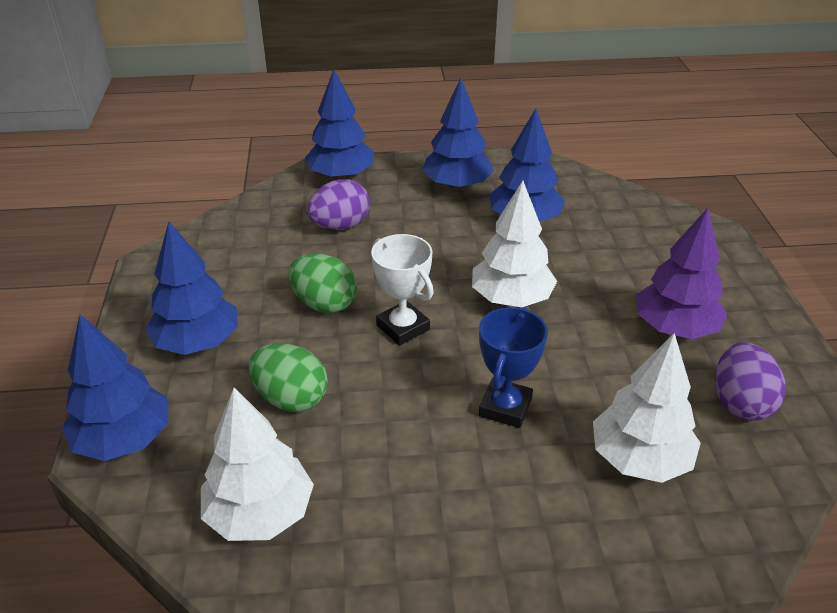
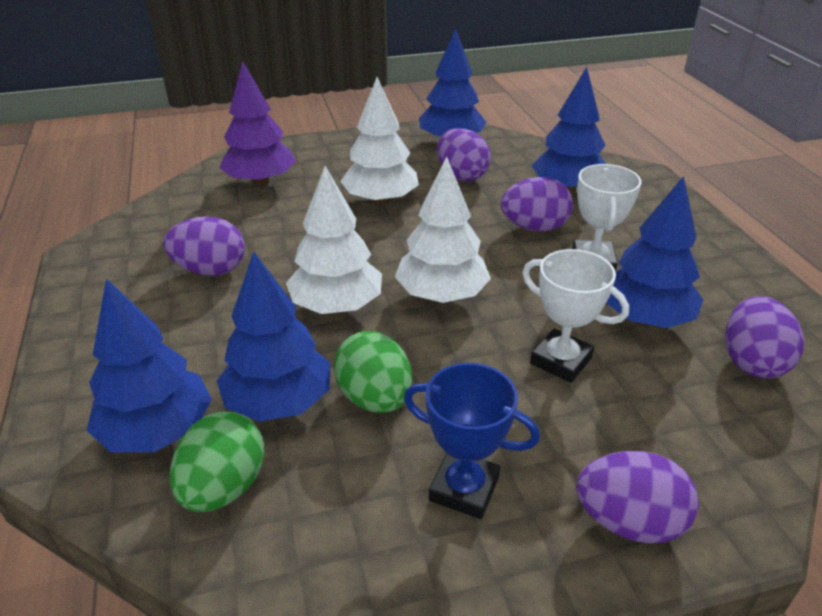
purple egg: [307,179,370,230] [715,342,785,421] = 2 -> [164,216,245,276] [437,128,491,181] [501,177,573,232] [576,451,699,543] [725,296,804,379] = 5
white trophy: [371,234,434,346] = 1 -> [522,249,629,383] [572,164,642,272] = 2

